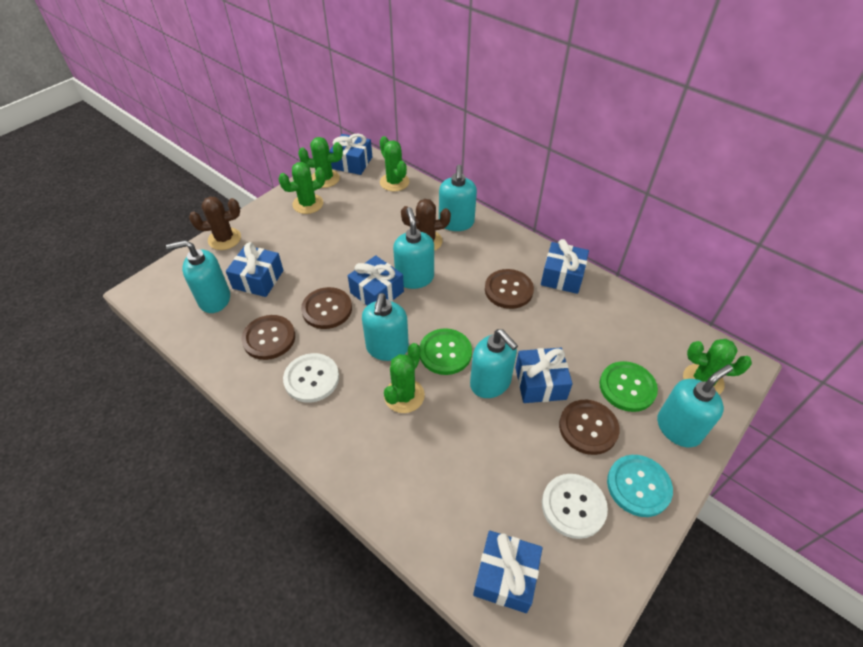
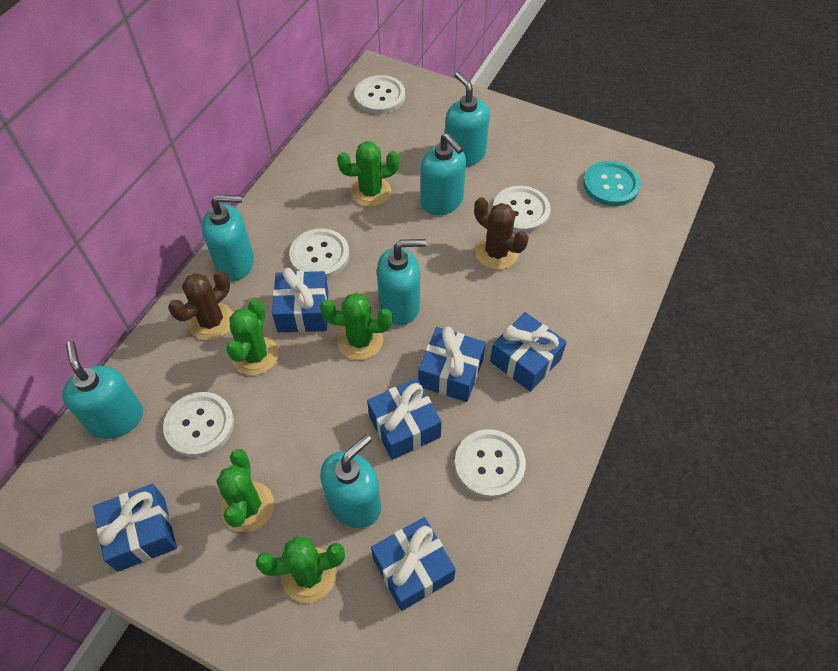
brown button: [241,315,295,360] [301,287,352,329] [485,269,534,309] [559,400,620,455] = 4 -> none = 0
green button: [420,328,472,375] [600,361,658,412] = 2 -> none = 0
white button: [283,353,339,403] [542,474,608,539] = 2 -> [163,392,234,457] [289,228,349,278] [354,75,405,114] [455,429,526,499] [493,186,551,233] = 5

